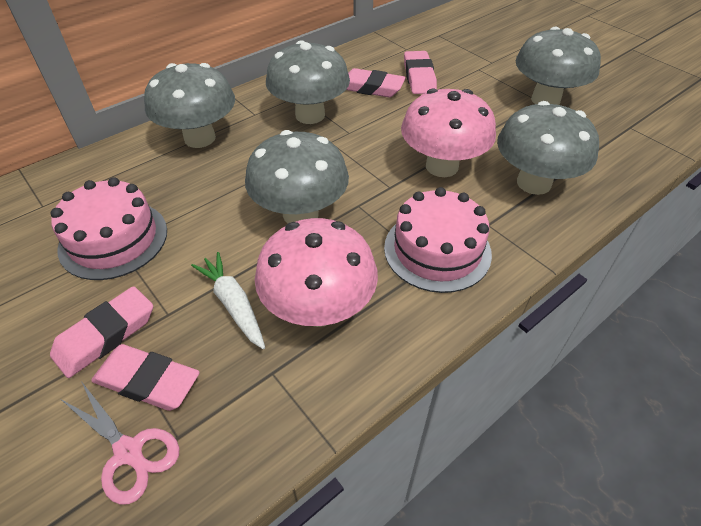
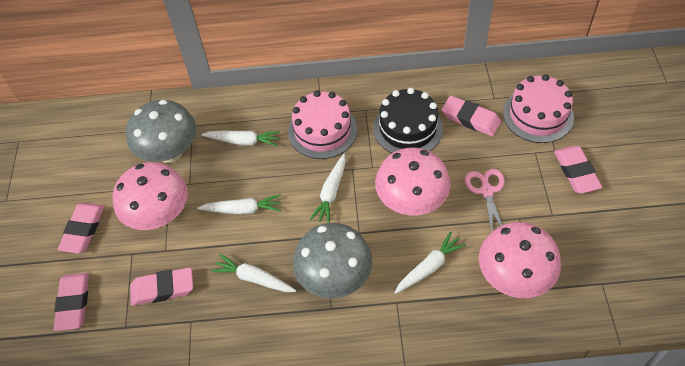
black cake: none = 0 -> [373,88,443,153] = 1
grey mushroom: [144,63,235,148] [245,130,349,223] [266,40,350,124] [497,101,599,195] [516,27,601,105] = 5 -> [126,100,197,163] [293,223,373,298] = 2
pink eraser: [50,286,153,378] [91,344,200,411] [346,68,406,97] [404,51,437,94] = 4 -> [54,273,89,331] [58,203,104,253] [130,267,193,306] [442,96,501,136] [554,146,602,193] = 5
pink mushroom: [255,218,378,327] [401,88,496,177] = 2 -> [113,162,188,230] [375,148,450,215] [479,222,561,298] = 3
white carrot: [191,252,265,349] = 1 -> [197,194,281,215] [201,130,280,147] [211,254,296,292] [310,154,346,223] [394,232,466,294] = 5

